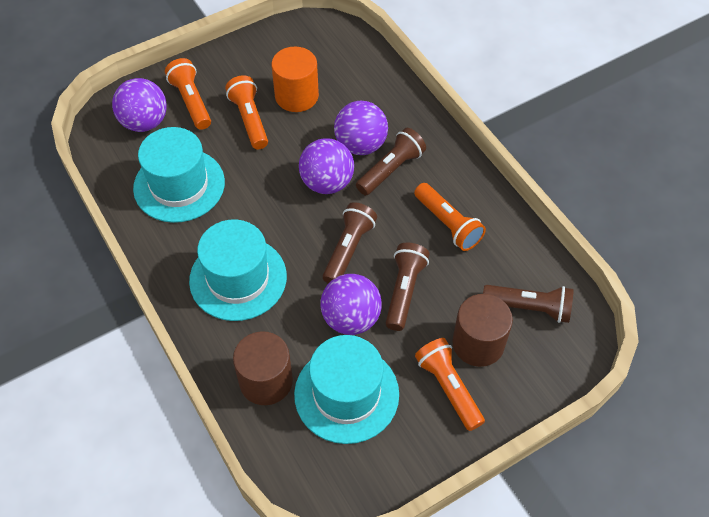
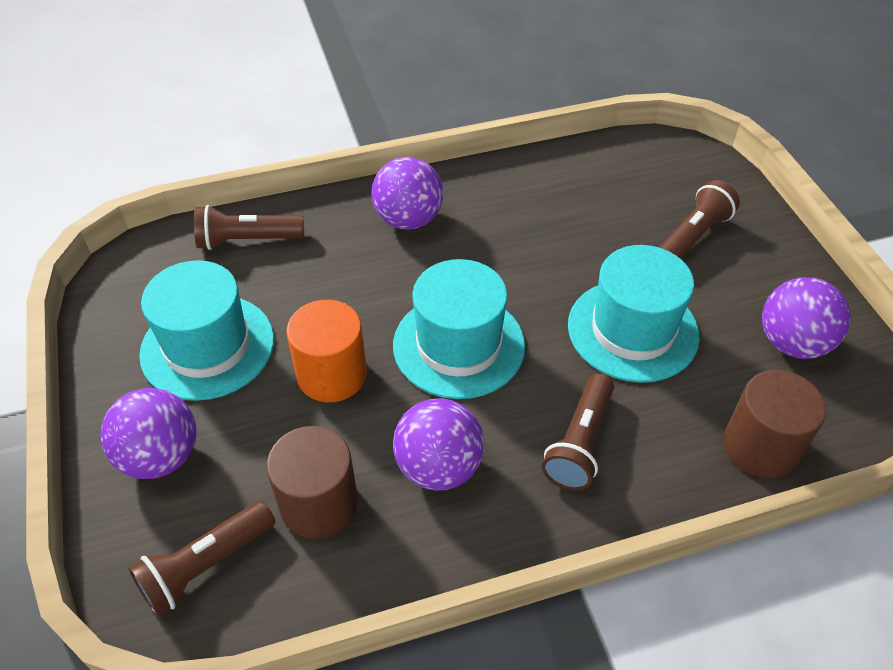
orange flashlight: [165,58,211,130] [225,75,268,149] [414,183,486,251] [415,338,485,431] = 4 -> none = 0

